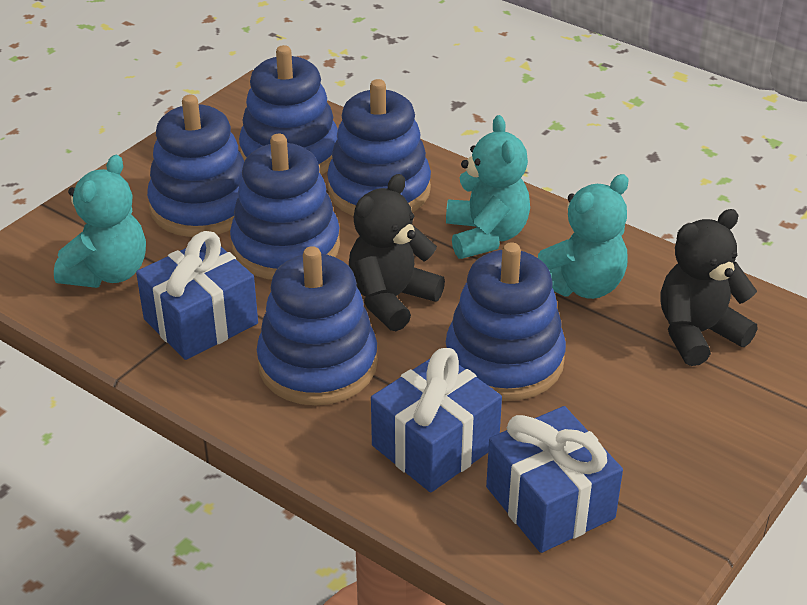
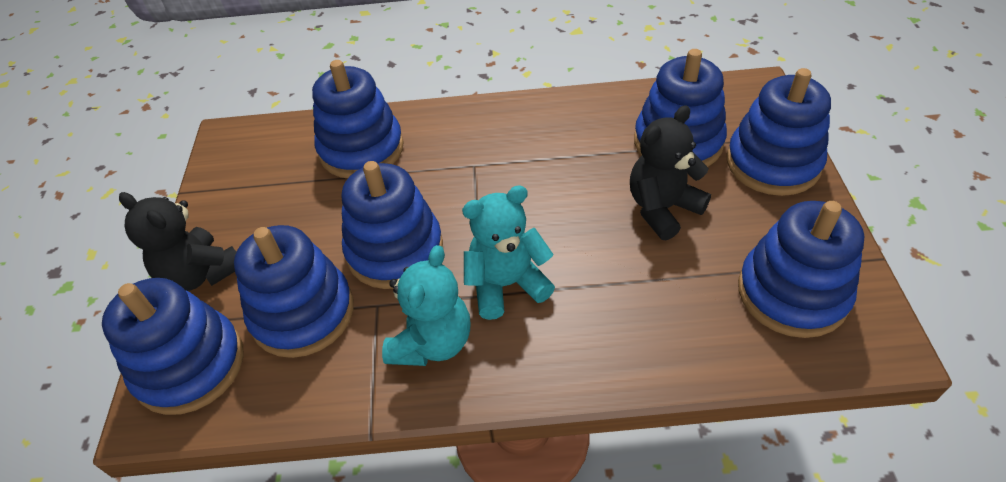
blue gift: [136,231,258,360] [371,348,502,492] [486,406,623,553] = 3 -> none = 0
blue stacking toy: [147,95,244,237] [230,134,340,280] [239,45,338,175] [257,246,378,405] [327,79,431,216] [446,242,566,401] = 6 -> [102,278,244,415] [234,225,354,358] [312,60,404,178] [342,161,443,289] [634,49,727,167] [727,68,831,196] [738,201,865,338] = 7
turquoise teddy bear: [54,155,146,288] [446,115,530,259] [538,174,629,299] = 3 -> [382,245,471,366] [462,185,555,320] = 2

